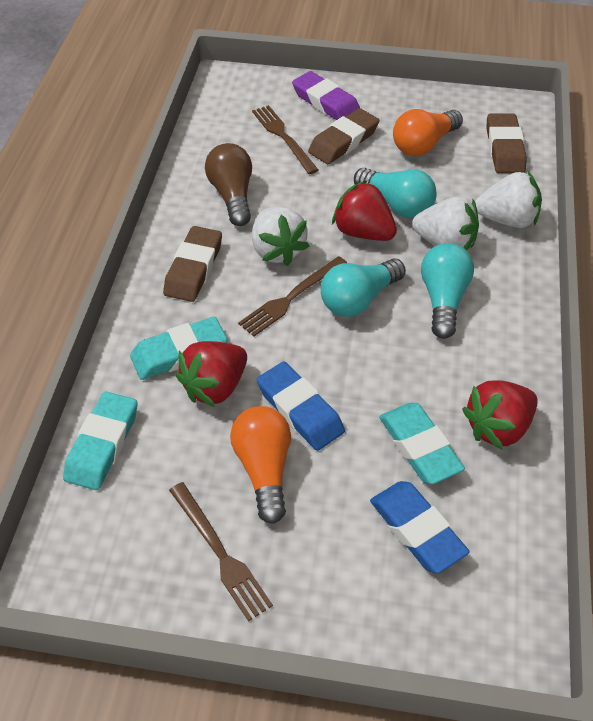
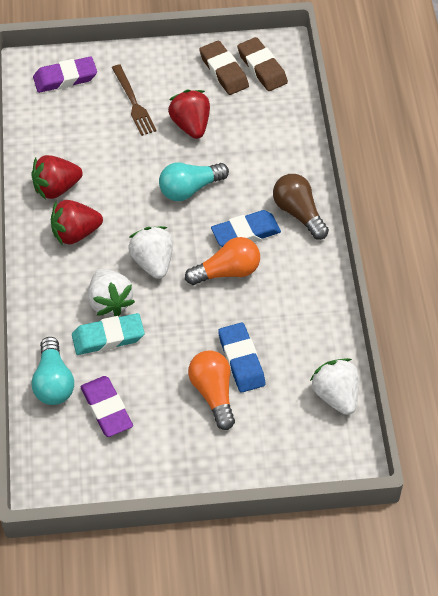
brown eraser: [163,226,222,302] [308,108,379,164] [486,113,527,173] = 3 -> [199,41,249,95] [237,37,288,91] = 2
brown fork: [169,482,273,621] [238,256,347,337] [252,105,318,174] = 3 -> [112,64,156,136] = 1
purple eraser: [292,71,360,120] = 1 -> [33,57,97,93] [81,376,133,437] = 2
turquoise eraser: [63,391,138,490] [130,317,227,380] [379,403,465,484] = 3 -> [72,313,145,355] = 1
turquoise light bulb: [321,258,406,317] [354,168,437,218] [421,243,474,339] = 3 -> [32,337,74,405] [159,163,229,201] = 2

